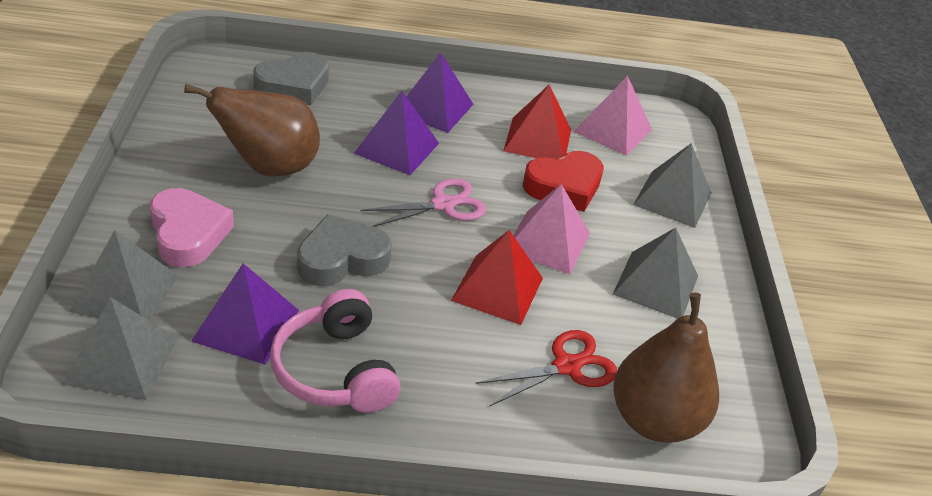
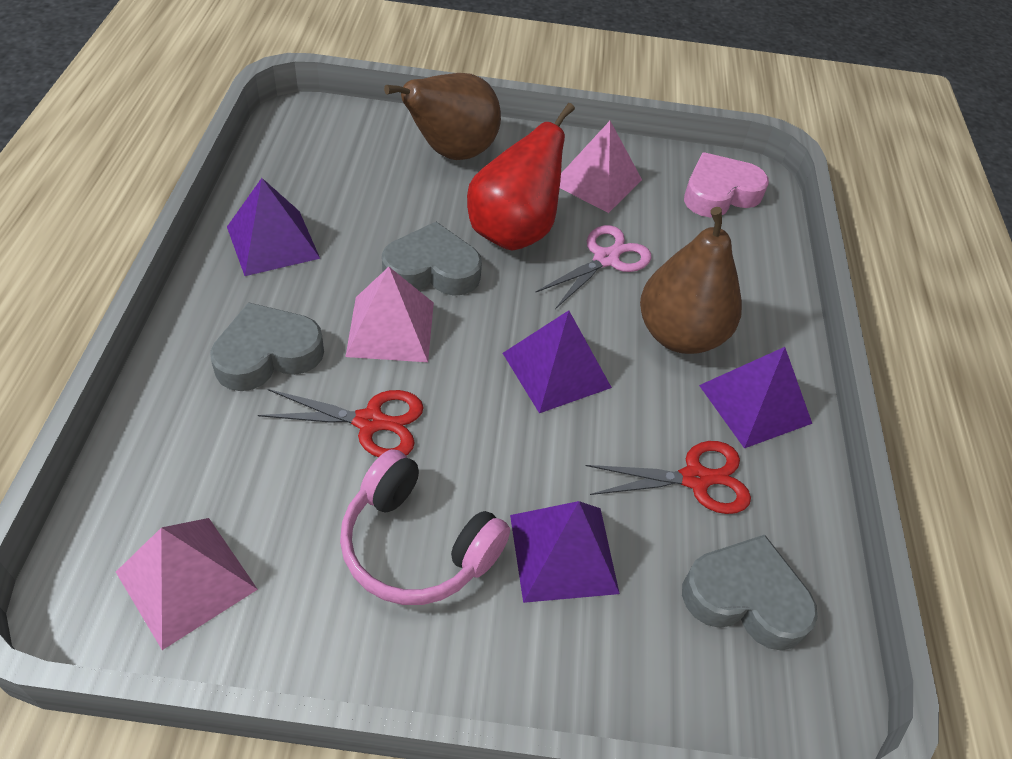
grey heart: [253,52,329,105] [297,214,392,286] = 2 -> [210,302,324,391] [382,222,482,296] [682,535,818,651] = 3
grey pyramid: [63,297,178,400] [69,230,178,321] [613,228,698,319] [633,143,711,228] = 4 -> none = 0
pink pyramid: [513,184,590,274] [574,76,652,156] = 2 -> [116,518,258,650] [345,267,434,362] [560,121,642,213] = 3
purple pyramid: [191,263,299,365] [354,91,439,175] [406,52,473,133] = 3 -> [227,178,320,276] [503,310,612,413] [510,501,620,603] [699,347,812,448] = 4
red heart: [523,151,604,212] = 1 -> none = 0
red pear: none = 0 -> [467,103,575,251] = 1
red pyramid: [451,230,543,325] [503,85,571,160] = 2 -> none = 0
red scissors: [475,330,617,406] = 1 -> [258,389,424,457] [586,441,751,514] = 2

